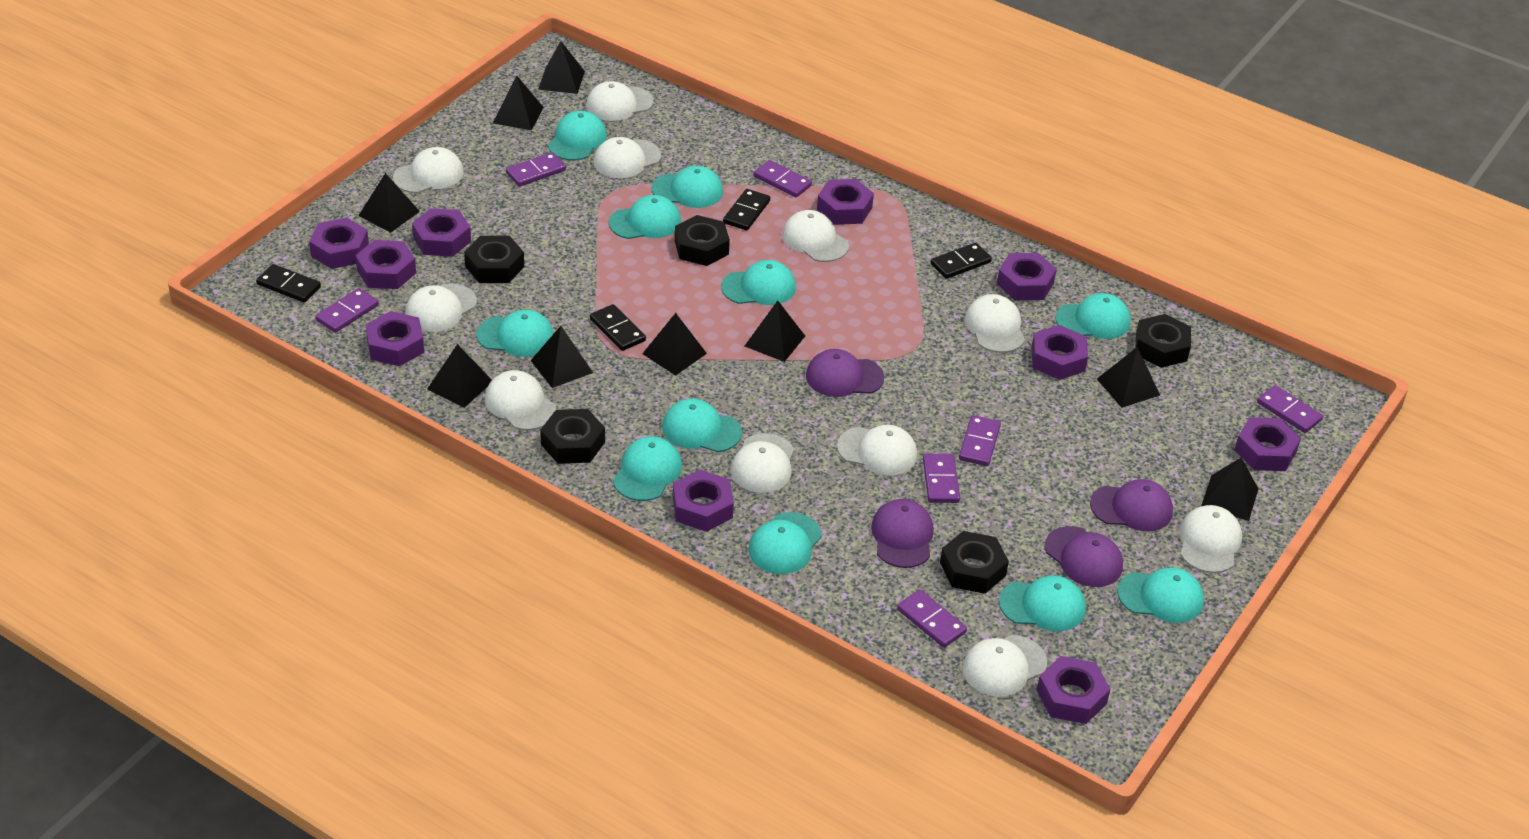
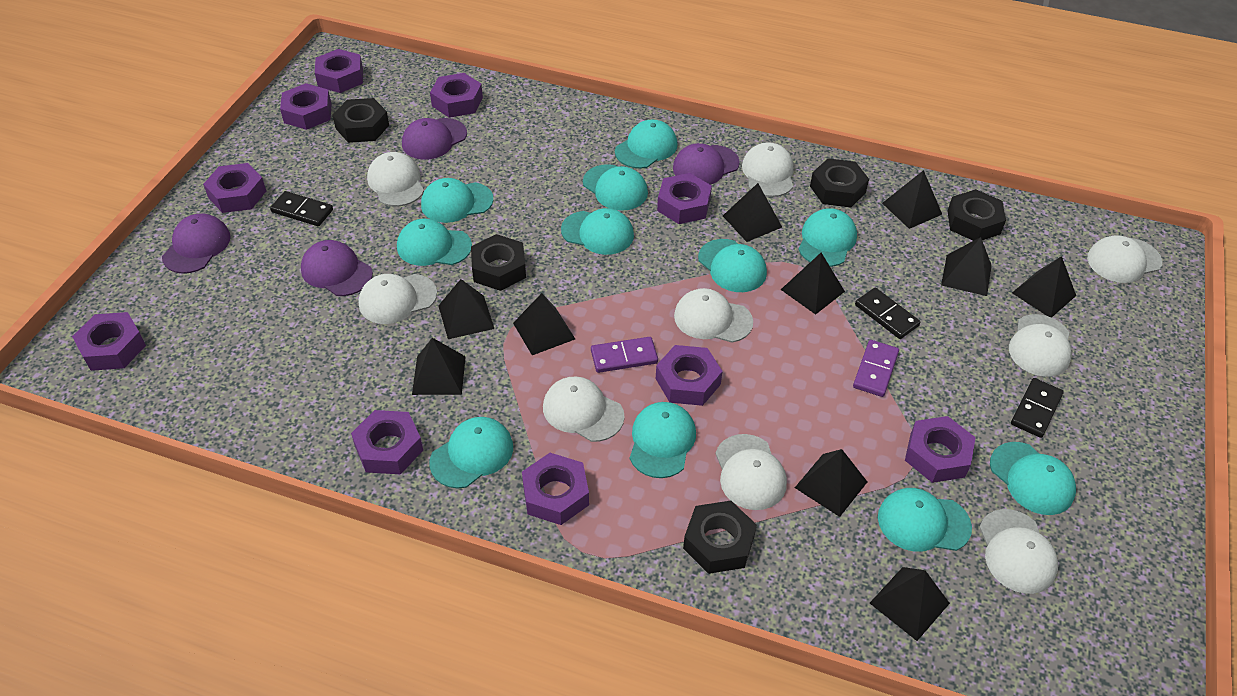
black domino: [256,264,321,302] [590,304,646,351] [723,189,770,231] [931,243,992,279] = 4 -> [270,191,333,226] [855,288,920,339] [1011,378,1064,438] = 3
black pyramid: [358,173,420,233] [427,344,492,408] [493,76,544,130] [531,326,593,388] [538,41,585,94] [642,313,707,376] [745,300,805,362] [1097,347,1160,408] [1201,458,1258,521] = 9 -> [412,338,466,395] [438,279,494,339] [513,293,575,355] [723,183,782,242] [781,253,845,315] [795,449,867,517] [870,567,950,641] [882,170,942,229] [941,237,992,296] [1012,256,1076,318] = 10
purple domino: [315,288,379,333] [506,152,566,187] [753,160,812,197] [897,590,967,648] [923,454,960,503] [959,415,1001,466] [1257,385,1323,433] = 7 -> [591,337,658,373] [853,340,899,397] = 2
white cap: [393,147,464,193] [405,283,477,332] [485,370,556,430] [586,81,653,121] [593,137,661,178] [731,433,794,493] [782,210,849,262] [837,425,917,475] [963,635,1047,697] [965,294,1025,353] [1180,505,1242,573] = 11 -> [359,274,437,324] [367,152,424,207] [543,377,625,442] [674,288,753,343] [715,434,787,510] [742,142,794,197] [979,509,1058,594] [1009,314,1072,377] [1087,235,1162,283] = 9

